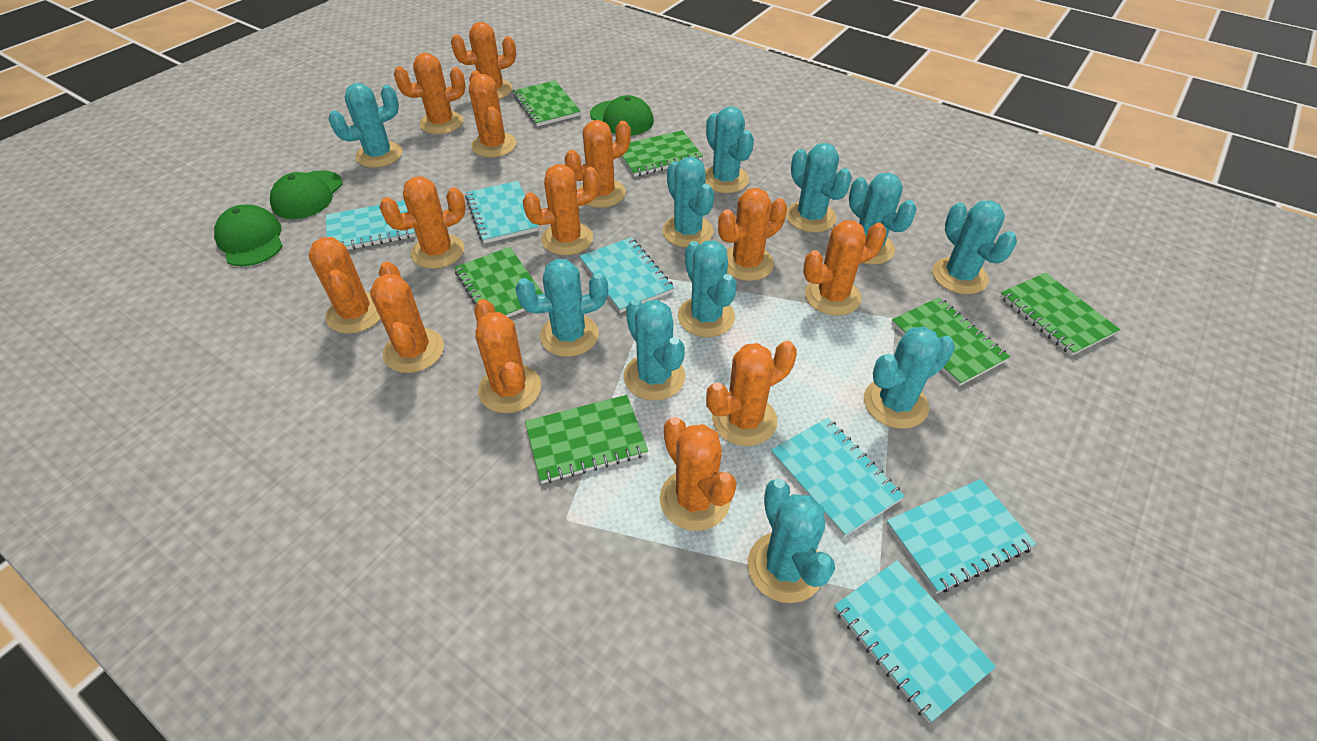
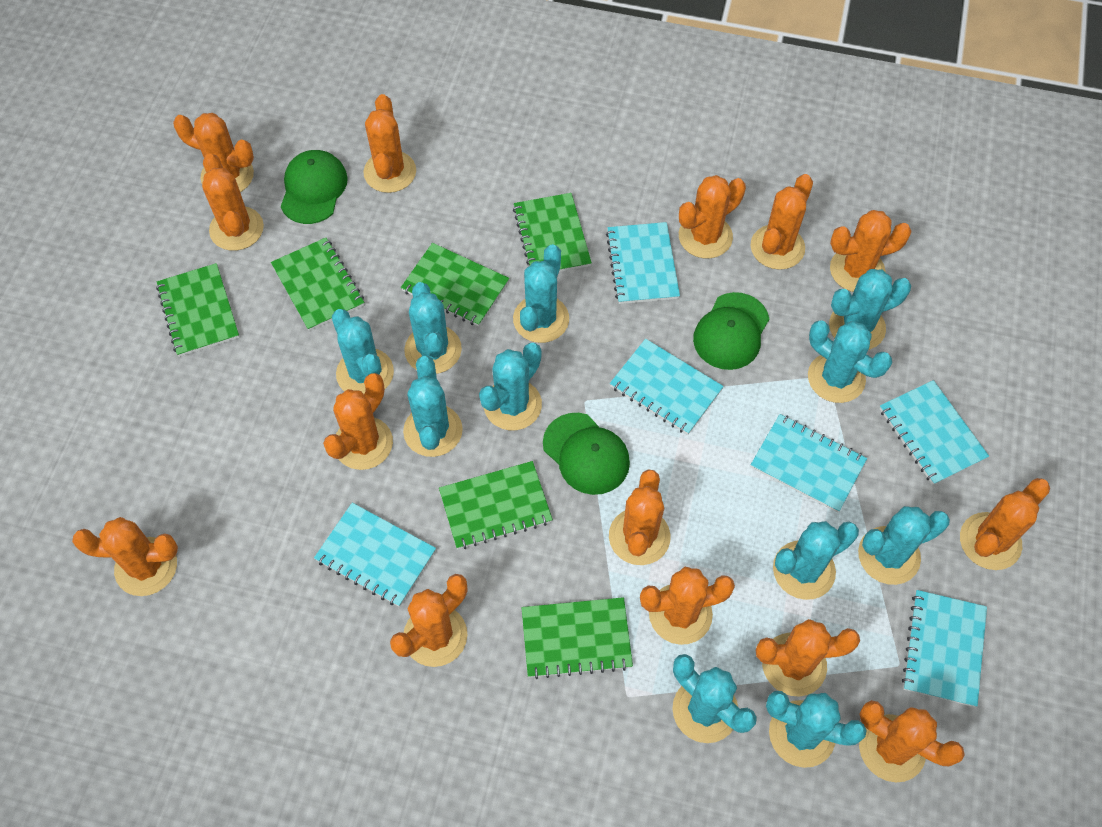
orange cactus: [308,237,381,334] [370,262,444,373] [379,177,466,269] [394,53,466,134] [451,22,516,99] [469,71,516,157] [474,299,541,413] [523,164,600,255] [565,120,631,208] [659,417,737,531] [706,341,797,446] [718,188,787,281] [803,220,886,316] = 13 -> [72,517,178,596] [173,113,254,192] [202,153,264,251] [323,373,393,470] [363,94,416,193] [390,574,468,667] [609,469,671,565] [640,567,735,645] [679,175,746,259] [751,174,813,270] [756,619,860,697] [830,210,912,292] [859,700,965,782] [960,478,1050,570] = 14

